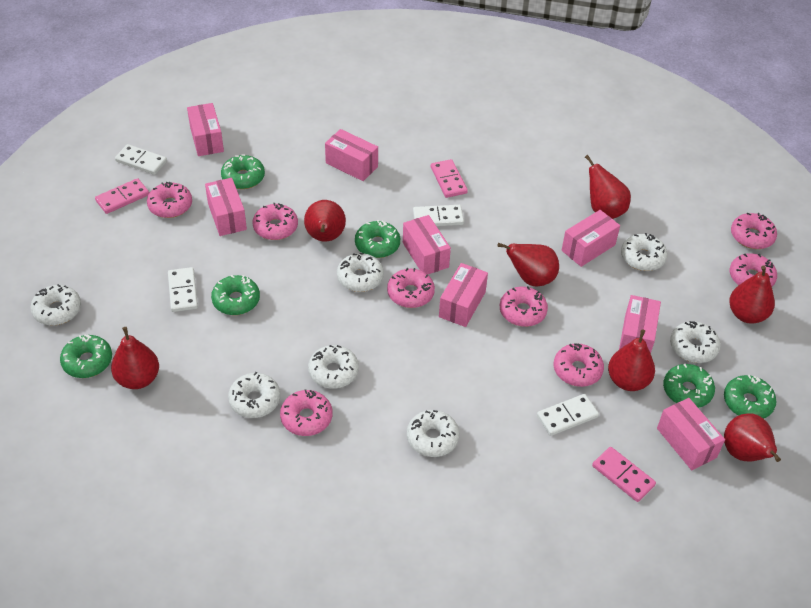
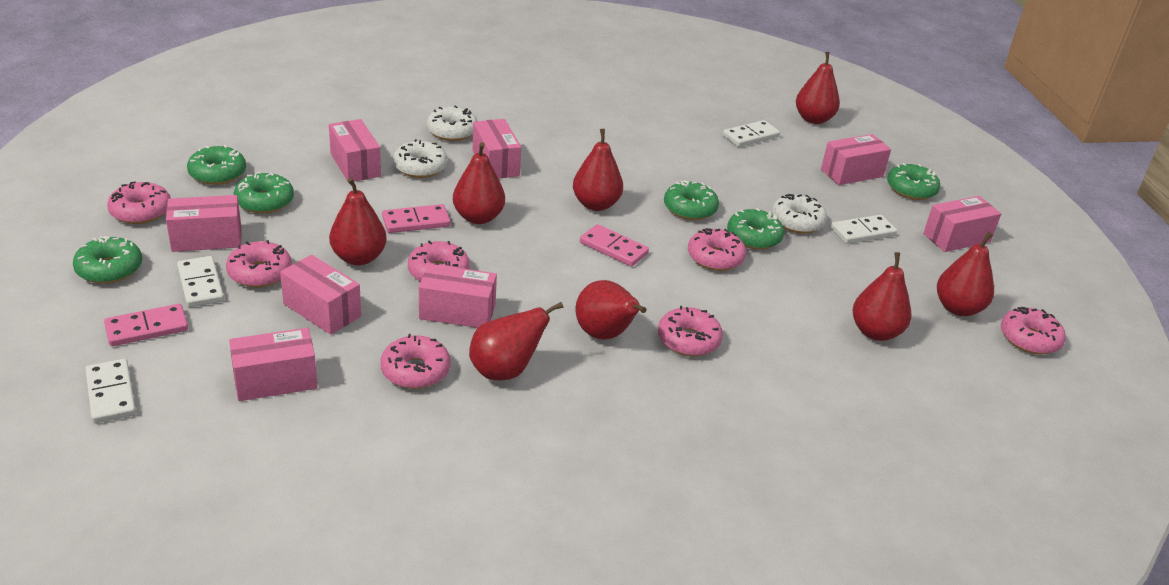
pink donut: [147,182,192,218] [253,203,298,240] [280,389,332,436] [387,268,435,308] [500,286,548,327] [554,343,604,387] [730,253,777,287] [731,212,777,249] = 8 -> [107,181,171,224] [226,240,292,287] [381,334,451,389] [408,240,470,282] [658,306,723,356] [688,228,746,271] [1001,307,1066,355] = 7
red pear: [111,327,159,389] [304,200,346,241] [498,243,559,287] [585,155,631,219] [608,330,655,391] [724,413,781,462] [729,265,775,323] = 7 -> [329,178,387,265] [453,142,505,224] [469,302,563,380] [573,129,623,211] [576,280,647,340] [796,52,840,124] [852,252,911,341] [937,232,994,316] = 8
white donut: [30,284,81,325] [228,372,280,418] [308,345,359,389] [337,253,384,292] [407,410,459,457] [621,233,668,271] [670,321,721,363] = 7 -> [393,139,448,178] [427,105,477,141] [771,194,827,234] = 3

